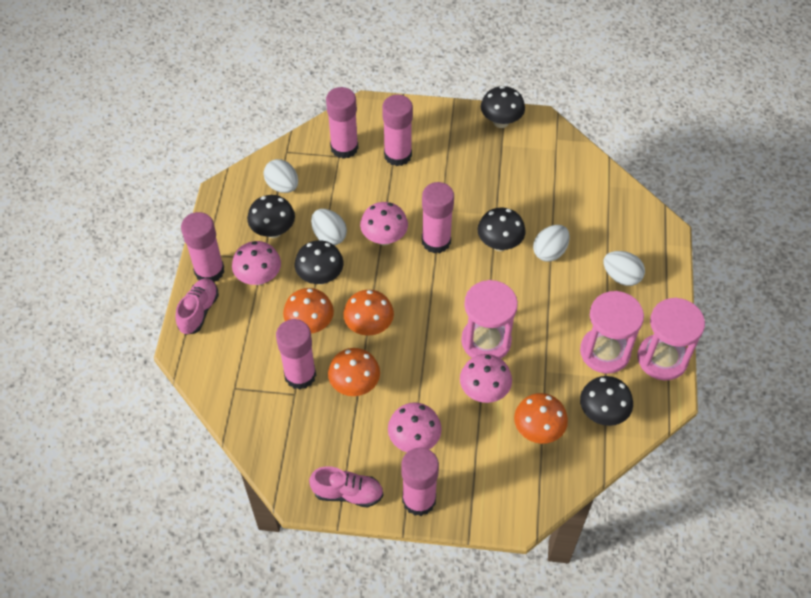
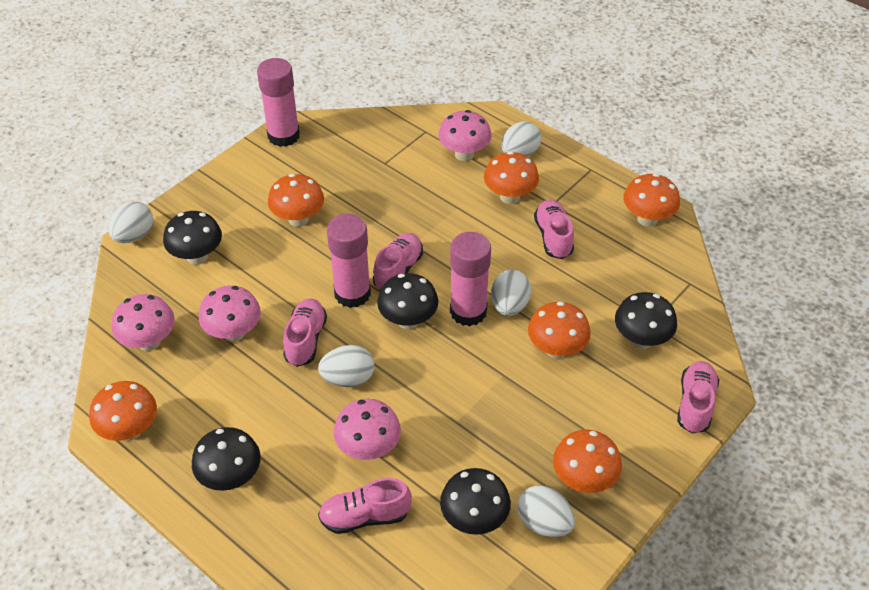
orange mushroom: [283,288,334,333] [328,348,380,396] [343,290,394,336] [514,393,568,444] = 4 -> [89,381,157,441] [268,174,324,227] [484,151,539,204] [528,301,591,359] [553,430,622,493] [623,173,680,227] = 6
pink glue stick: [181,212,224,282] [276,319,316,390] [326,87,358,159] [382,95,413,166] [401,448,439,516] [422,182,454,254] = 6 -> [257,58,300,147] [327,214,371,308] [450,232,491,326] = 3
pink hourglass: [461,280,518,358] [580,291,644,374] [637,298,705,381] = 3 -> none = 0
pink shoe: [175,278,219,335] [309,466,384,508] = 2 -> [283,298,327,367] [318,478,412,534] [373,233,423,290] [534,200,574,259] [677,361,719,433] = 5
white egg: [263,159,298,193] [311,209,347,245] [533,225,570,262] [603,251,645,286] = 4 -> [108,201,153,243] [318,345,374,387] [491,270,531,316] [501,121,542,157] [517,485,575,537] = 5

